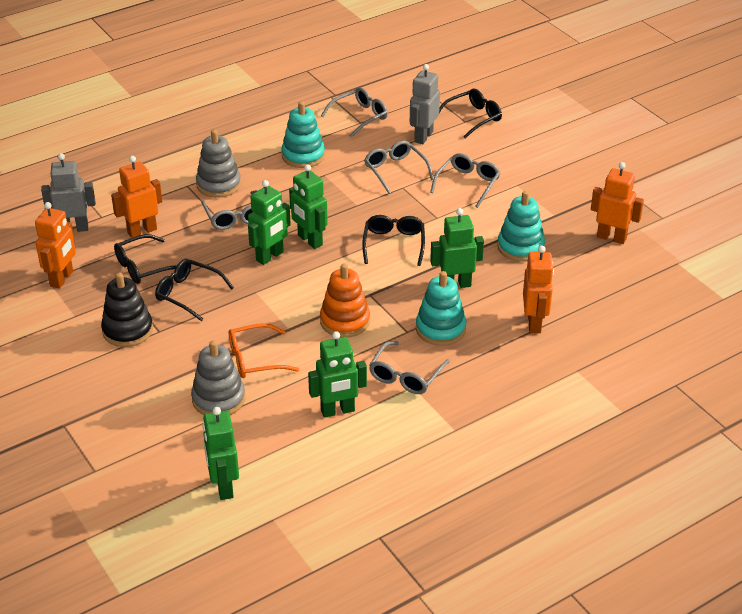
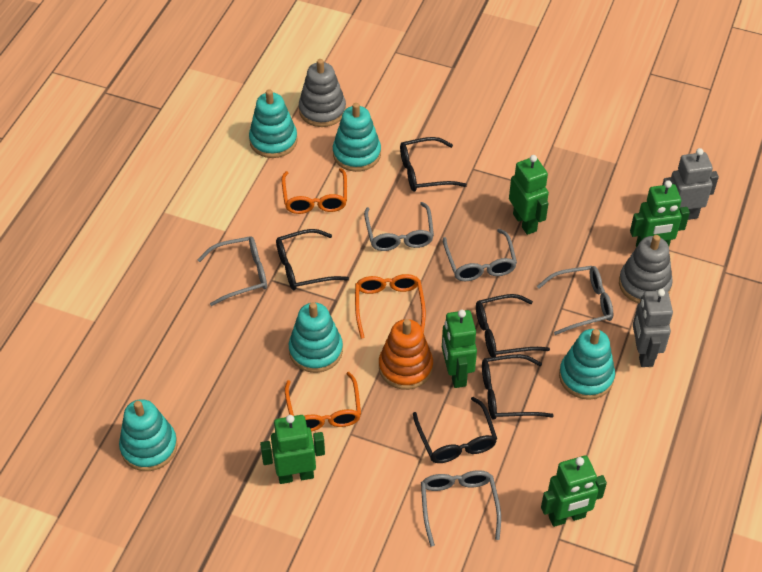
black glasses: [114,234,176,284] [155,258,234,321] [362,215,425,266] [439,89,502,138] = 4 -> [276,229,349,290] [400,137,467,192] [413,397,497,463] [476,294,550,357] [482,354,554,420] = 5
black stacking toy: [101,273,153,347] = 1 -> none = 0
orange glasses: [229,323,299,378] = 1 -> [282,168,347,214] [285,372,361,431] [355,274,426,339] = 3
orange robot: [35,202,76,289] [111,156,162,238] [523,245,554,333] [591,162,644,244] = 4 -> none = 0
turquoise stacking toy: [281,101,325,168] [416,271,466,346] [497,191,545,262] = 3 -> [119,399,178,471] [249,89,298,158] [289,302,343,373] [333,103,381,172] [559,329,615,400] = 5

